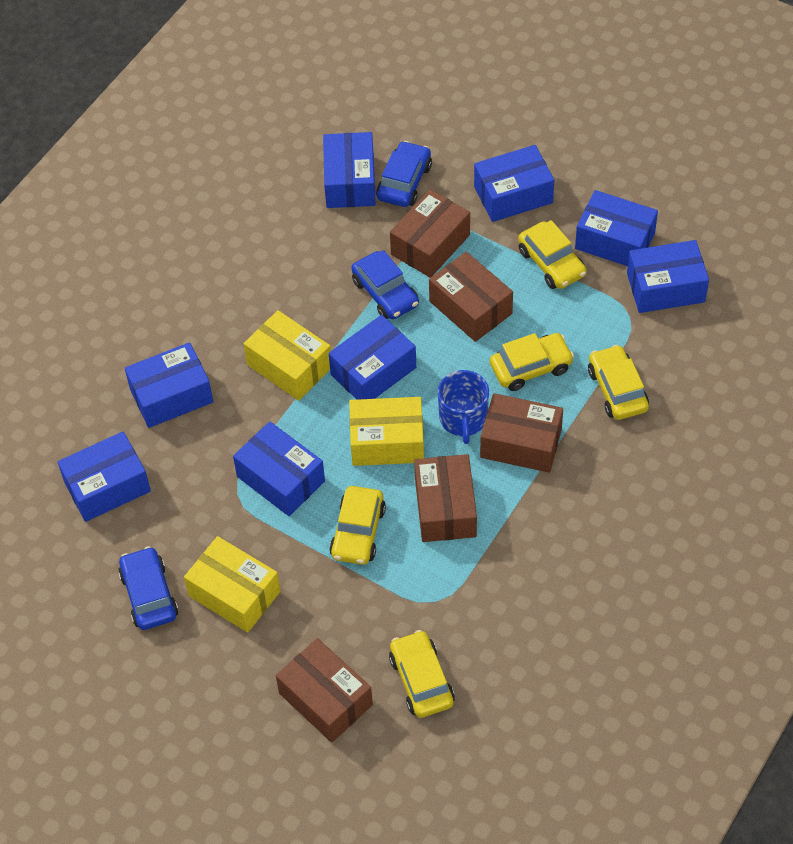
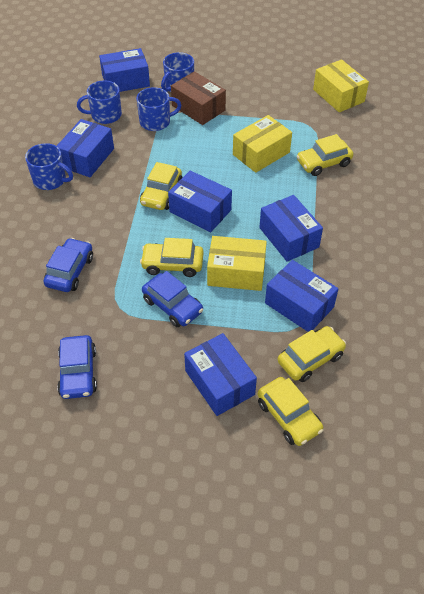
blue box: [58,432,151,522] [125,342,213,428] [233,421,325,516] [323,132,376,208] [329,315,416,400] [474,145,554,222] [575,190,658,266] [627,240,709,313] = 8 -> [57,119,114,177] [99,48,150,92] [168,171,232,232] [184,333,257,416] [259,195,323,262] [265,260,339,332] = 6
blue mug: [438,370,489,444] = 1 -> [25,143,73,190] [77,80,122,124] [136,87,181,131] [161,52,194,92] = 4
brown box: [276,638,373,743] [390,189,470,278] [414,454,477,542] [429,251,513,342] [480,393,563,473] = 5 -> [171,71,226,125] = 1

